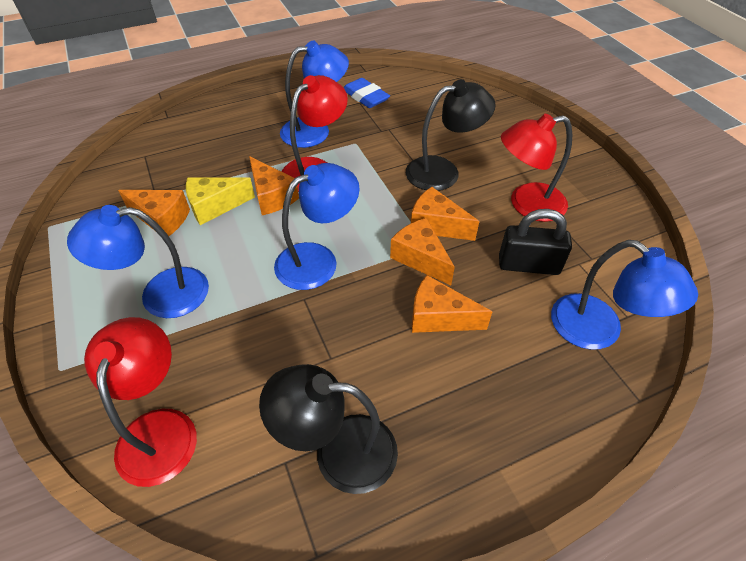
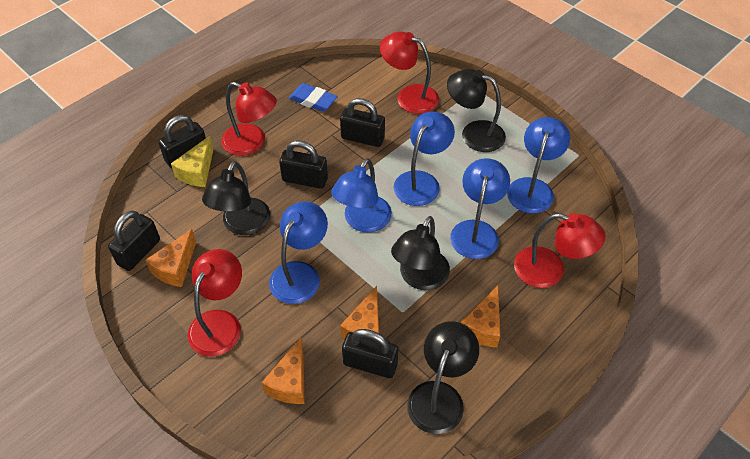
black lamp: [259,364,398,494] [406,79,496,191] = 2 -> [202,161,270,235] [391,216,450,290] [407,321,479,434] [447,69,506,152] = 4
black padlock: [499,209,572,275] = 1 -> [108,211,160,271] [158,115,206,168] [279,140,328,189] [340,98,385,147] [342,329,398,378] = 5
blue lamp: [67,205,209,318] [274,163,360,290] [280,40,349,148] [551,240,698,350] = 4 -> [269,201,328,304] [331,158,392,232] [394,112,455,206] [450,158,510,259] [507,117,570,213] = 5
orange cheese: [118,190,190,236] [249,156,299,215] [390,218,455,285] [411,187,479,241] [412,275,492,333] = 5 -> [145,229,196,287] [261,338,305,404] [340,286,379,339] [461,285,500,348] = 4
red lamp: [84,317,197,487] [281,75,348,192] [501,114,572,222] = 3 -> [187,249,242,357] [221,82,277,156] [380,31,439,114] [514,213,606,288] = 4

